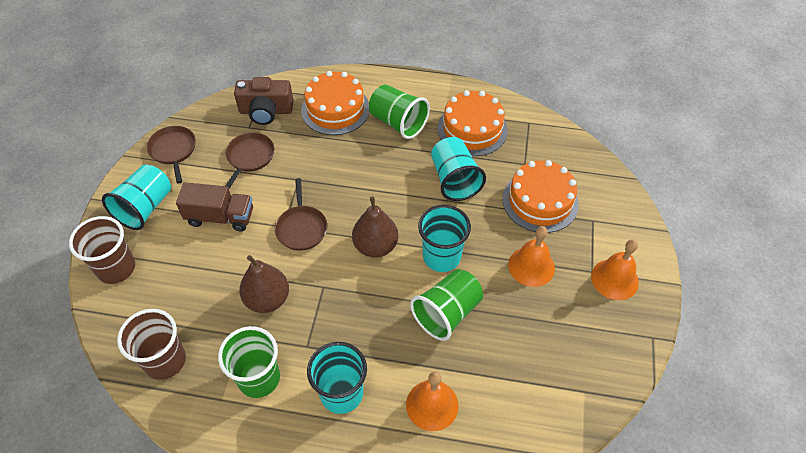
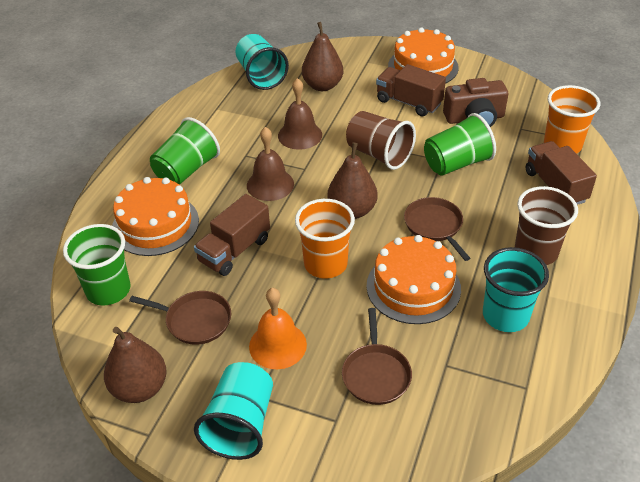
brown bell: none = 0 -> [247,127,294,201] [278,78,322,150] = 2
brown pear: [239,255,289,313] [352,197,398,258] = 2 -> [104,327,167,403] [302,22,343,91] [327,143,377,219] = 3
brown truck: [176,182,253,231] = 1 -> [194,194,270,276] [376,64,446,117] [526,141,597,205] = 3
orange bell: [406,371,459,431] [508,226,555,287] [591,239,639,300] = 3 -> [249,288,307,369] = 1
orange cup: none = 0 -> [295,199,355,279] [544,85,600,154] = 2
turquoise cup: [102,165,171,230] [307,342,367,414] [418,205,471,272] [431,137,486,201] = 4 -> [194,362,273,460] [236,34,289,90] [483,247,549,332] = 3

